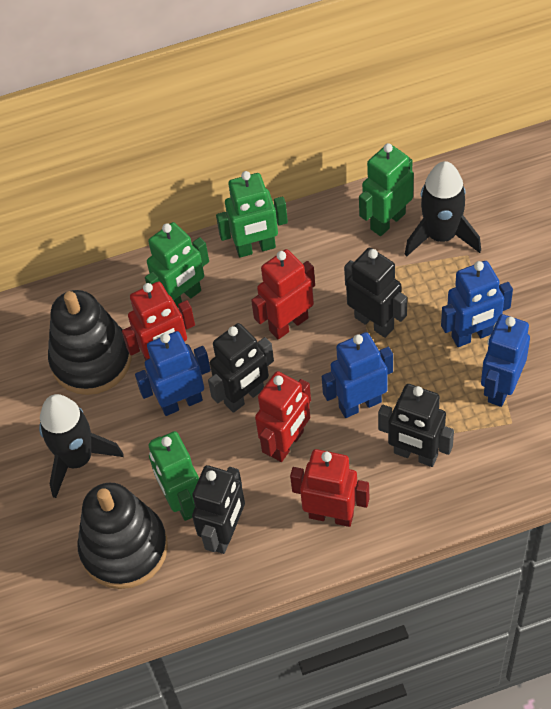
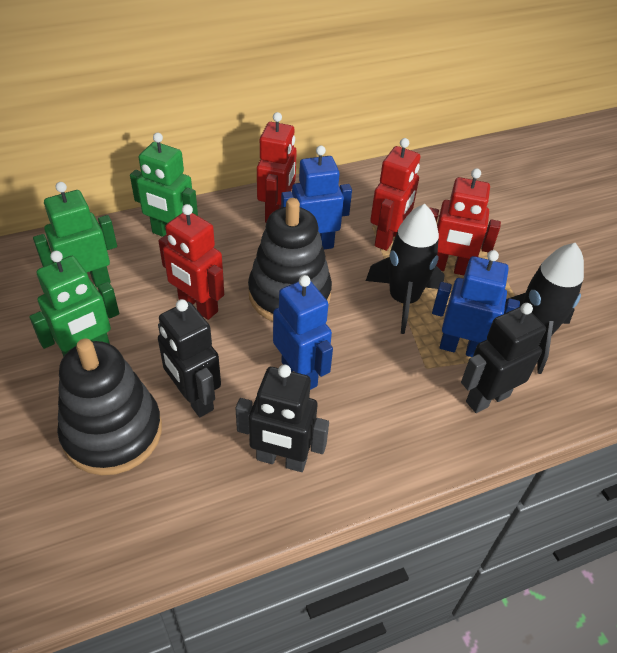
black robot: [192,465,245,554] [208,323,274,413] [344,248,407,338] [378,384,454,467] = 4 -> [158,299,221,417] [235,364,329,472] [461,303,546,413] = 3
blue robot: [135,331,211,416] [322,332,393,418] [441,261,513,347] [481,314,530,407] = 4 -> [273,275,333,390] [281,145,352,249] [432,250,520,357] = 3
green robot: [145,222,209,307] [149,431,199,521] [216,171,288,258] [359,143,414,236] = 4 -> [29,251,119,357] [33,182,117,288] [130,133,198,237] = 3

